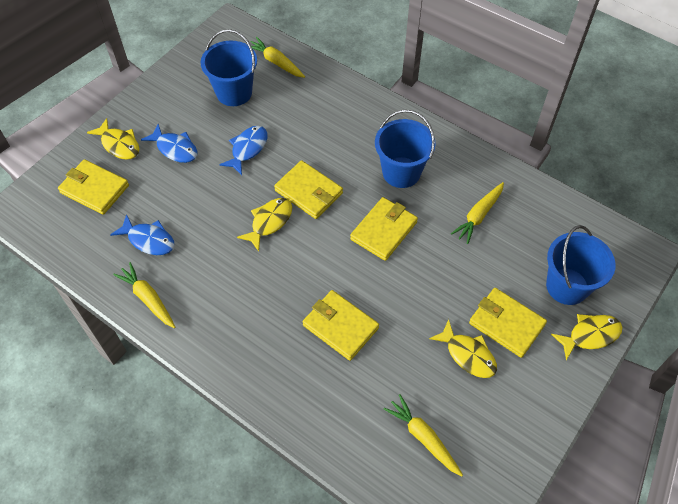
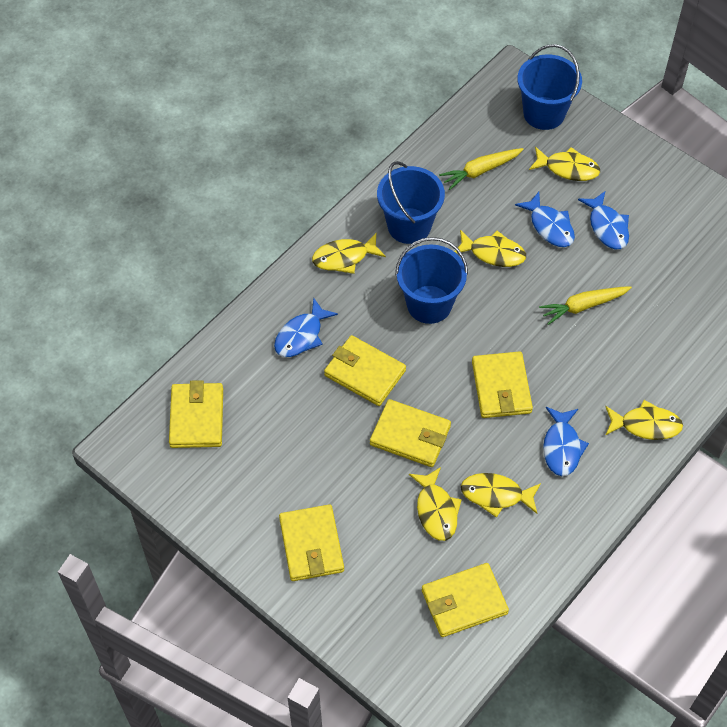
blue fish: [110,214,175,255] [141,124,198,163] [219,126,268,175] = 3 -> [274,298,338,357] [515,192,575,247] [543,407,589,476] [578,191,629,250] = 4
yellow carrot: [113,262,175,328] [251,37,305,78] [384,394,463,476] [451,182,504,244] = 4 -> [439,148,524,190] [539,286,632,325] = 2
yellow fish: [87,118,139,160] [237,198,292,251] [429,319,497,378] [551,314,623,360] = 4 -> [312,233,386,274] [409,467,462,541] [454,230,526,267] [461,473,541,518] [529,147,600,181] [605,400,683,440] = 6
yellow wallet: [58,159,129,215] [274,160,343,219] [303,290,379,361] [350,197,418,261] [469,288,547,358] = 5 -> [169,380,223,448] [279,504,344,581] [324,335,406,406] [370,399,451,467] [422,563,509,637] [472,351,533,418] = 6

